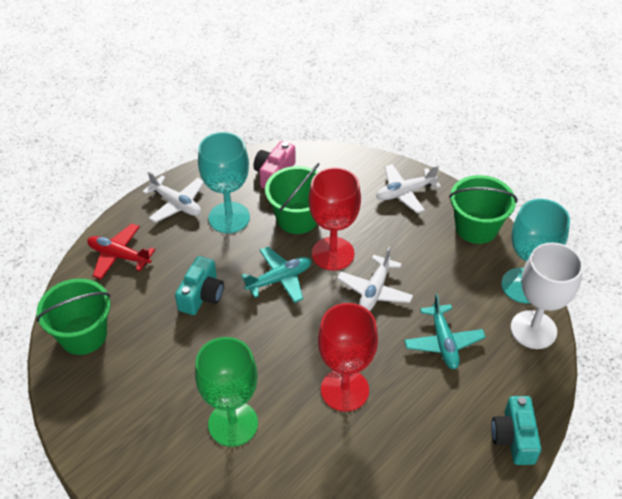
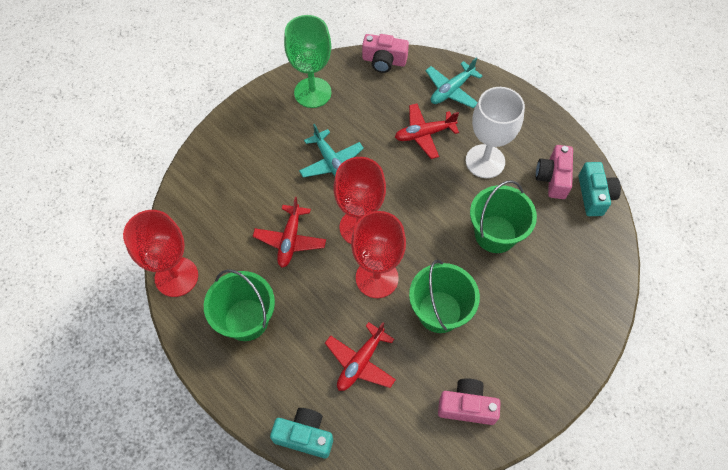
pink camera: [253,141,296,189] = 1 -> [362,34,409,73] [438,378,501,425] [536,145,573,199] = 3
red goblet: [308,167,361,271] [318,303,378,412] = 2 -> [123,210,198,297] [334,157,386,244] [351,211,406,298] = 3
red plane: [87,224,155,279] = 1 -> [253,197,326,267] [325,322,396,391] [395,103,459,159] = 3
turquoise goblet: [198,132,250,233] [501,199,570,303] = 2 -> none = 0
white plane: [142,171,204,223] [337,247,413,311] [376,164,441,213] = 3 -> none = 0

